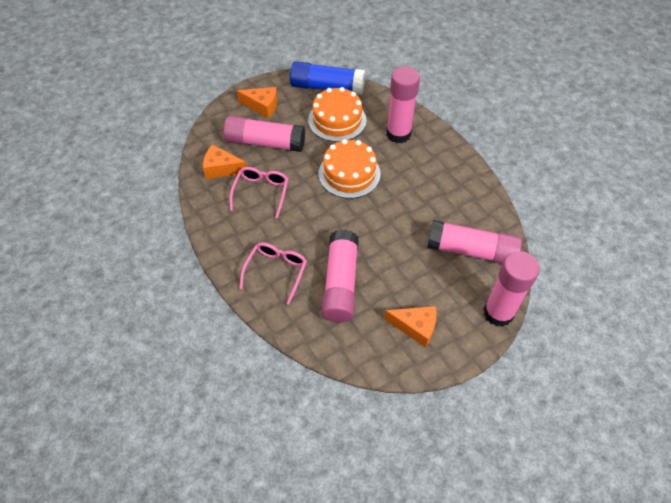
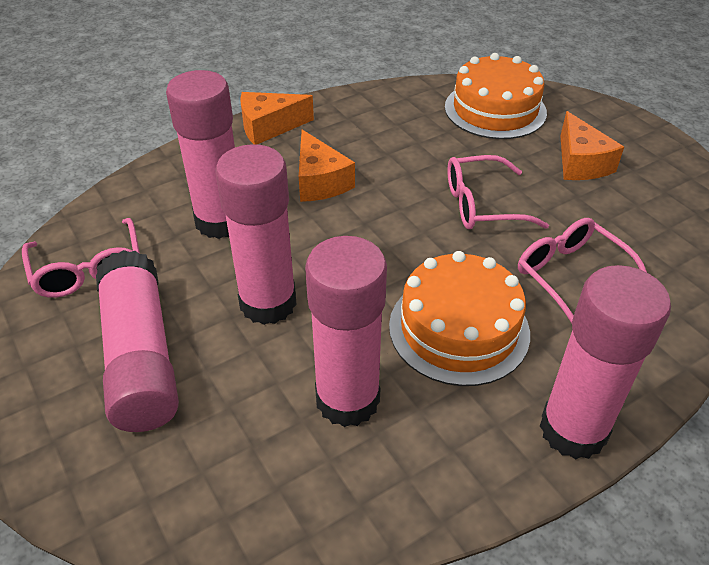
blue glue stick: [290,61,365,95] = 1 -> none = 0
pink glasses: [230,167,288,218] [240,242,307,305] = 2 -> [22,218,140,298] [447,155,549,229] [518,218,647,323] = 3

